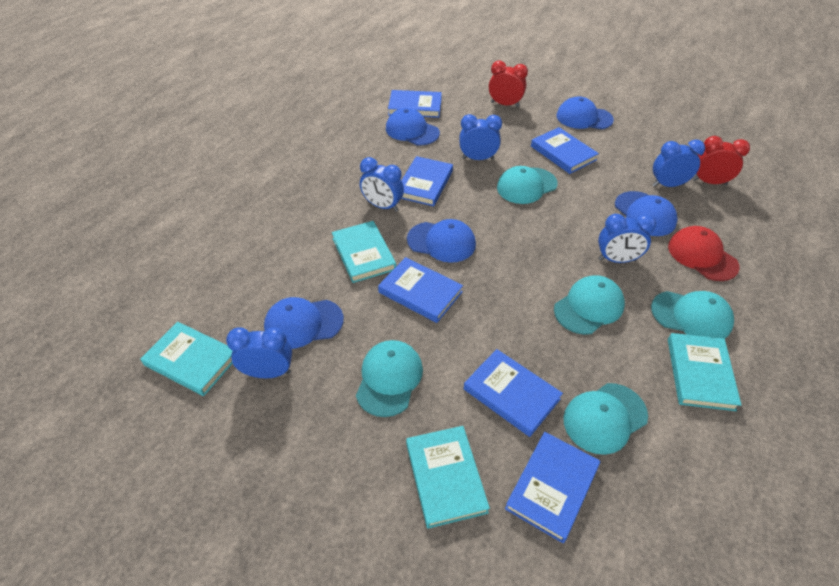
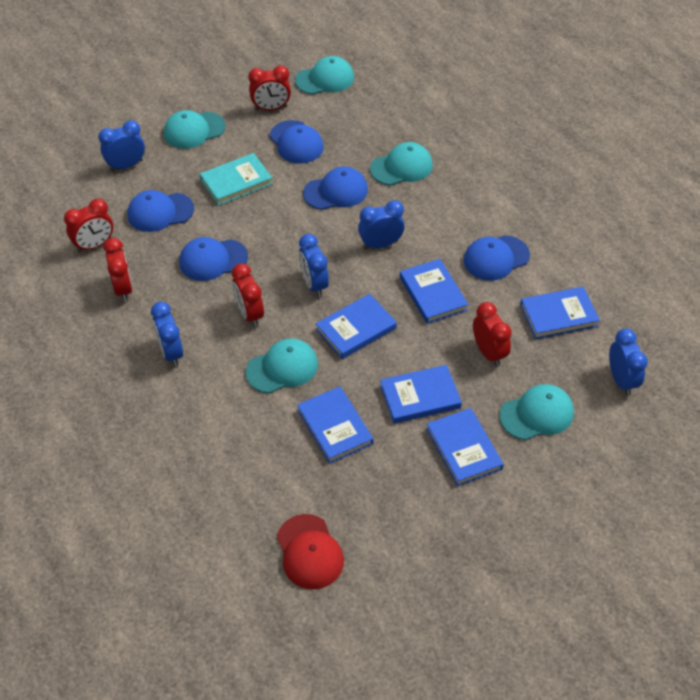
red clock: [489,61,528,107] [692,136,750,185] = 2 -> [64,199,113,253] [103,238,133,302] [232,263,264,327] [248,65,291,111] [473,302,512,367] = 5
turquoise book: [140,322,233,396] [332,221,396,283] [406,426,490,529] [668,333,741,411] = 4 -> [200,153,273,206] = 1

